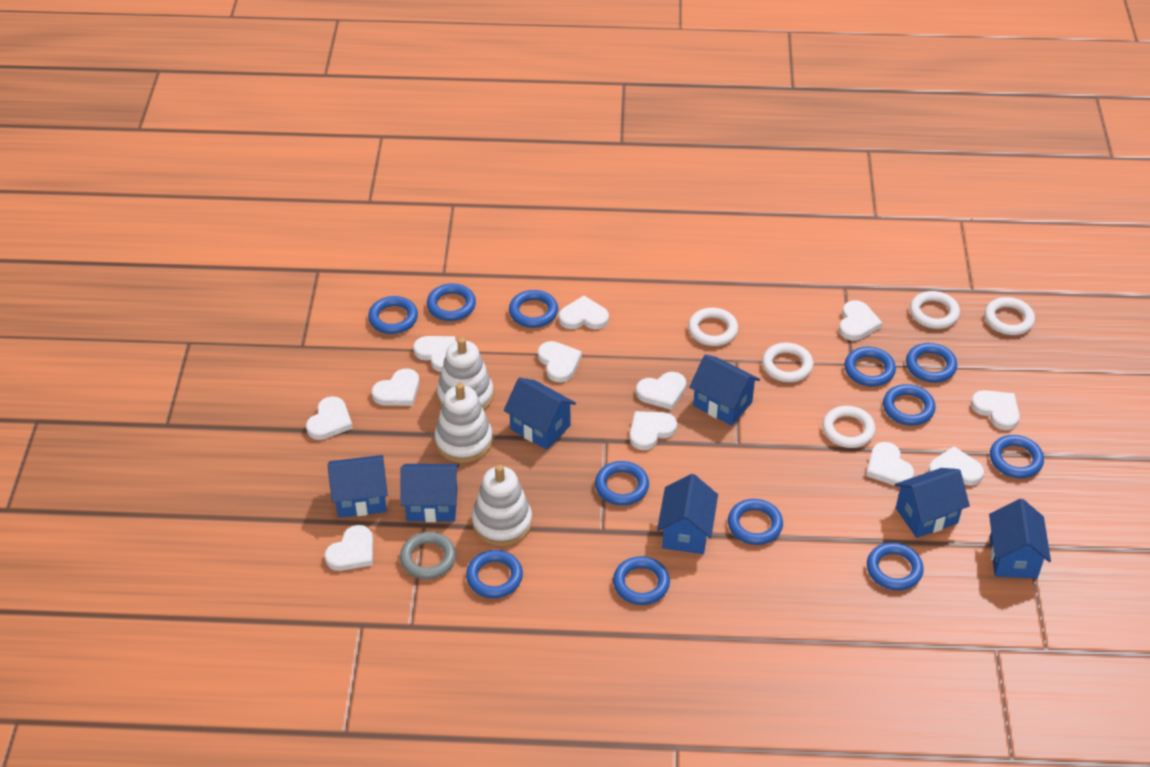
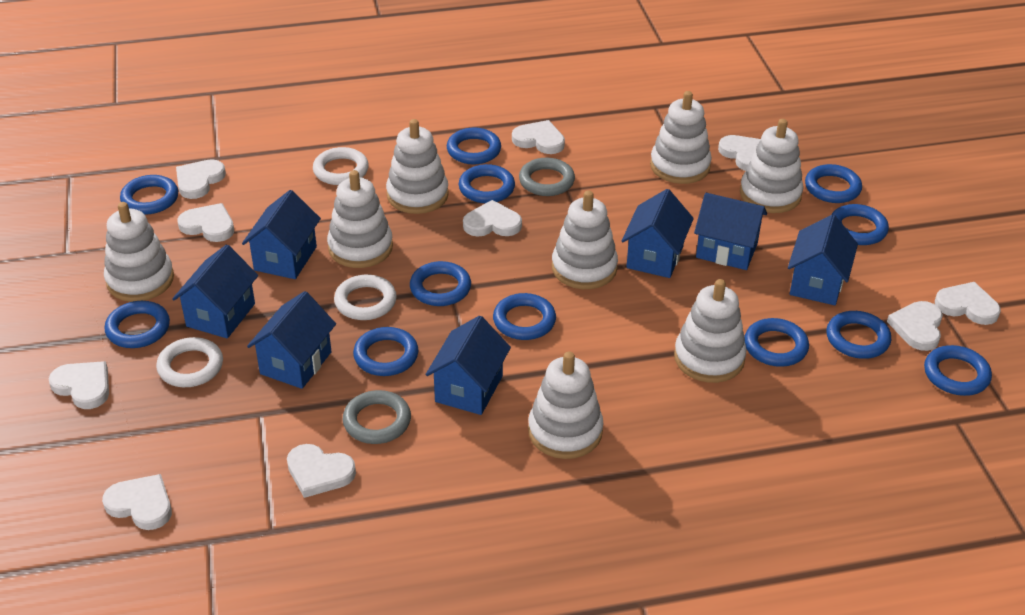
grey ring: [400,532,456,579] = 1 -> [343,390,411,444] [519,158,575,196] = 2
white heart: [306,396,353,440] [324,525,373,571] [372,368,419,406] [413,336,456,372] [538,341,582,382] [559,296,609,329] [630,411,677,450] [636,372,686,410] [839,300,882,341] [866,442,914,486] [928,446,984,486] [971,390,1020,430] = 12 -> [49,361,109,409] [102,474,172,530] [176,159,226,199] [178,203,234,242] [287,444,356,498] [463,200,522,236] [512,120,565,154] [718,135,761,171] [887,301,943,351] [935,282,1001,325] = 10
white ring: [688,308,738,346] [762,343,813,382] [822,406,876,448] [910,291,960,329] [985,297,1035,335] = 5 -> [156,337,223,387] [313,147,369,185] [334,274,397,320] = 3
white stacking toy: [434,383,492,463] [437,337,494,410] [472,465,532,546] = 3 -> [104,202,174,302] [327,170,393,268] [386,119,449,214] [528,351,603,459] [552,190,618,289] [650,91,712,184] [674,279,747,383] [740,119,803,213] = 8

